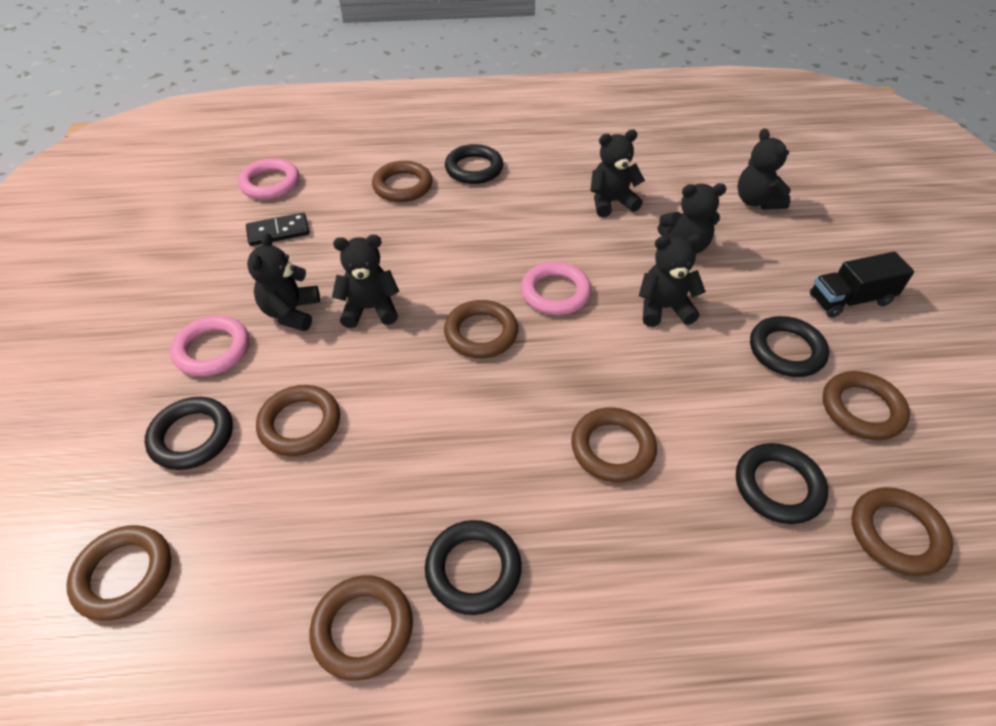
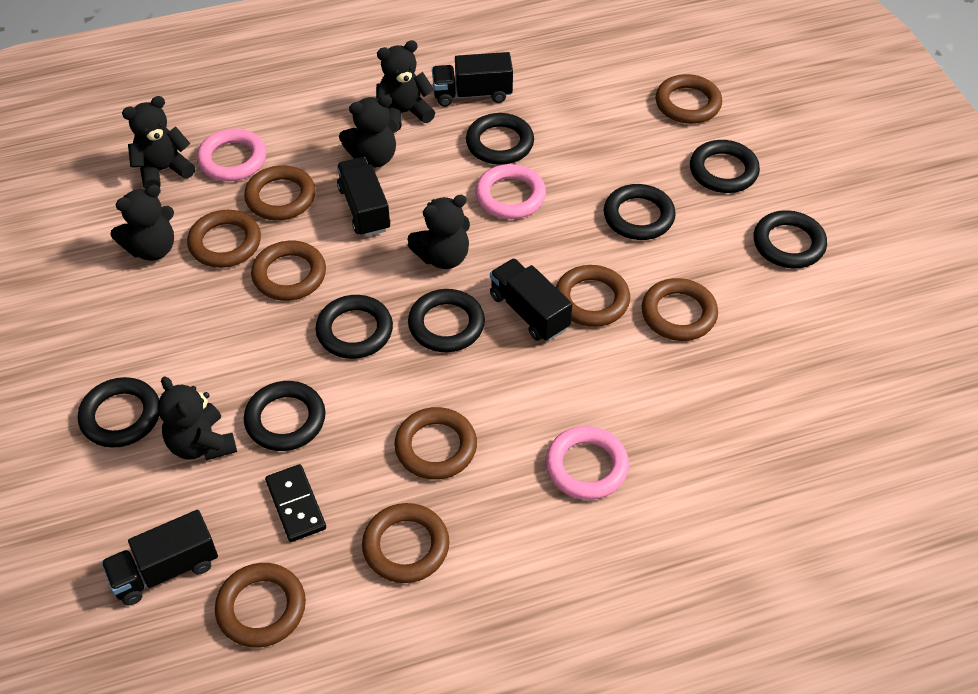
black ring: [145,397,233,470] [425,520,522,615] [445,144,503,184] [736,443,828,524] [750,316,829,377] = 5 -> [78,377,159,448] [244,381,326,451] [315,295,393,359] [408,289,485,352] [466,113,534,165] [604,184,676,240] [690,140,760,193] [753,210,827,269] = 8
black truck: [810,252,914,318] = 1 -> [101,510,218,605] [337,157,391,237] [432,52,513,107] [490,258,572,341] = 4
brown ring: [66,525,171,621] [256,385,340,456] [310,575,413,681] [372,161,432,202] [444,300,518,358] [571,407,657,482] [823,371,910,440] [852,487,953,576] = 8 -> [187,210,261,268] [215,563,306,648] [244,165,316,220] [251,241,326,301] [362,503,449,583] [394,407,477,480] [556,265,630,327] [642,278,718,341] [656,74,722,124] = 9

